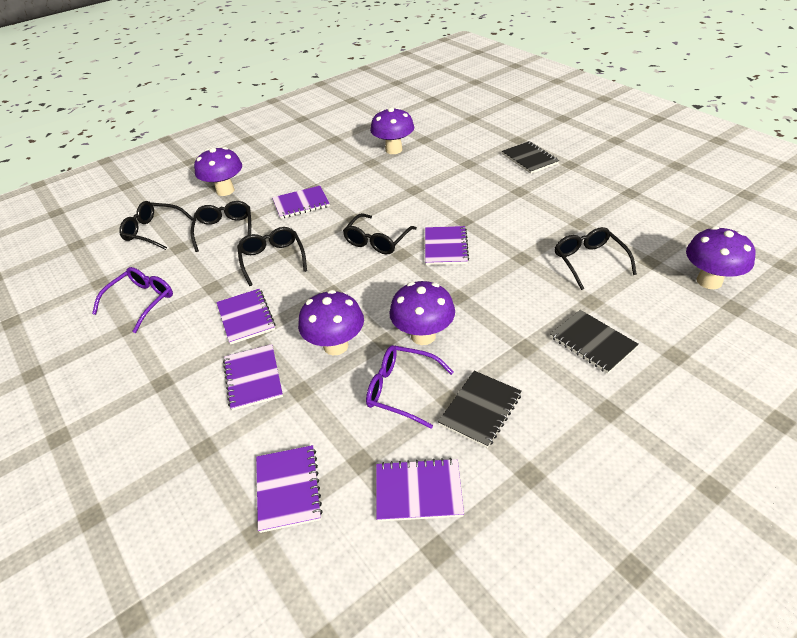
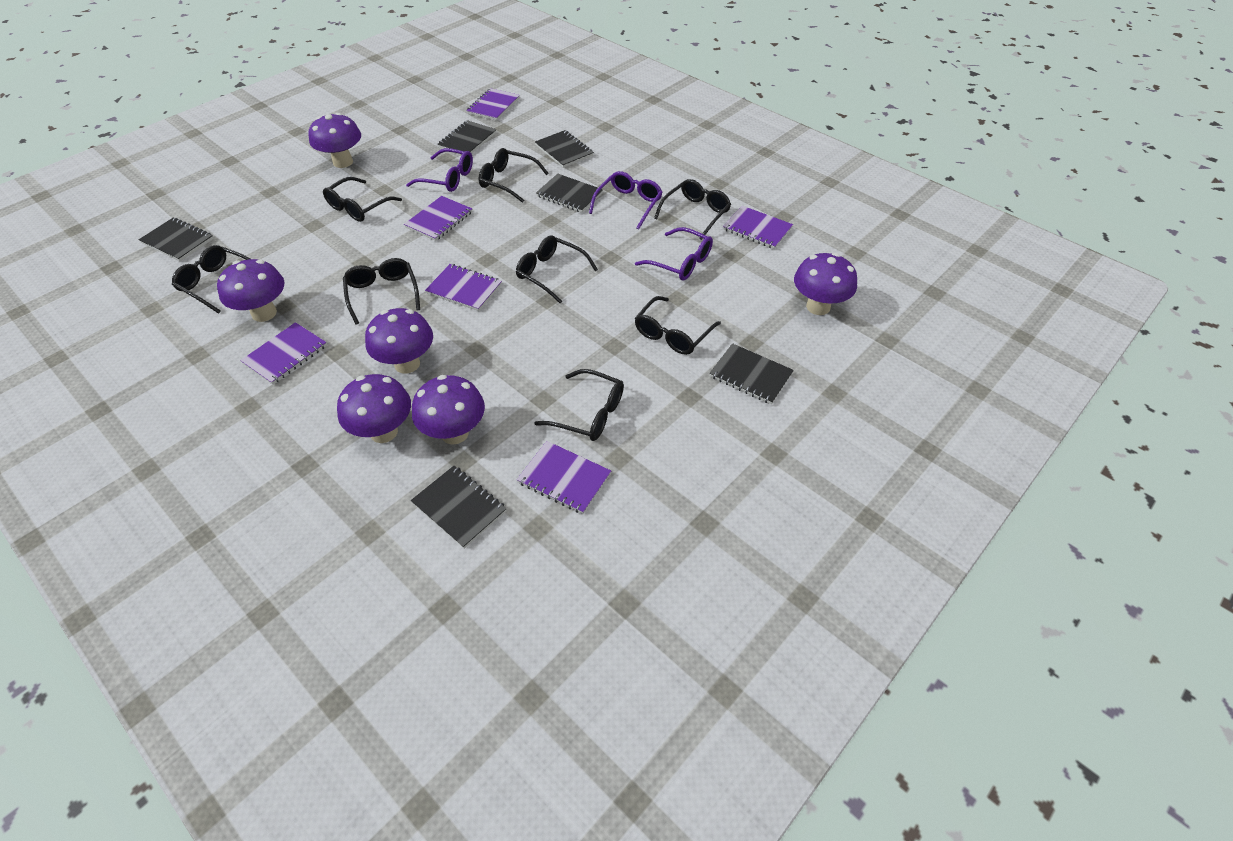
black glasses: [119,201,193,250] [190,201,251,252] [237,227,307,286] [343,213,417,255] [555,227,637,290] = 5 -> [172,245,250,314] [323,177,402,222] [343,258,420,325] [479,148,548,203] [516,235,598,303] [535,369,624,441] [635,296,721,355] [654,179,731,240] = 8
black notebook: [438,371,522,448] [502,141,559,174] [550,310,639,374] = 3 -> [139,218,214,261] [411,466,507,549] [438,120,497,155] [535,130,594,168] [536,174,603,213] [710,343,794,404] = 6
purple glasses: [92,267,173,333] [366,345,454,429] = 2 -> [406,148,473,192] [589,171,663,230] [635,227,713,281] = 3
purple mushroom: [194,147,242,196] [298,290,364,355] [370,107,414,154] [389,281,455,345] [686,226,755,289] = 5 -> [217,259,285,322] [309,113,361,168] [337,374,411,443] [365,308,433,374] [412,375,485,445] [794,253,857,315] = 6

